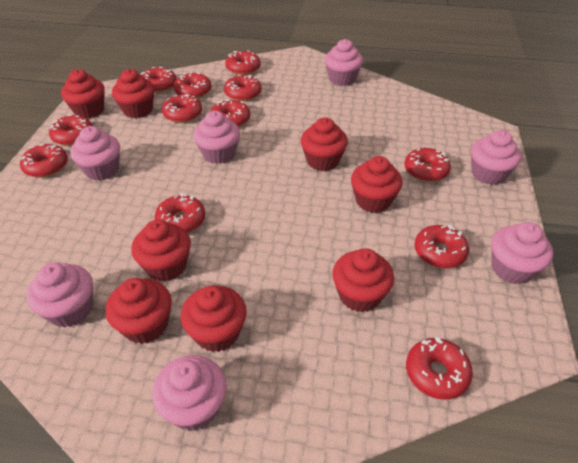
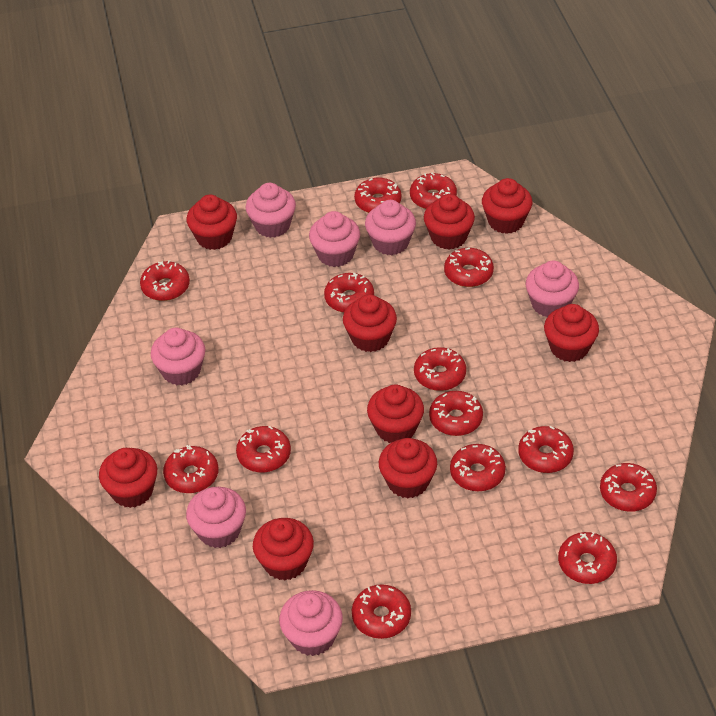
red cupcake: [61,69,105,118] [105,278,172,344] [112,69,155,118] [131,220,191,282] [181,286,247,352] [301,117,348,171] [332,248,394,312] [351,156,403,213] = 8 -> [99,448,157,508] [187,195,237,250] [253,518,314,580] [343,294,397,352] [367,385,424,443] [379,438,437,498] [424,194,475,250] [482,178,532,234] [544,304,599,362] = 9
red donut: [20,144,68,178] [49,115,92,146] [141,67,177,93] [155,193,205,233] [162,94,202,123] [174,72,211,98] [211,99,250,127] [224,75,262,101] [225,50,261,75] [404,148,451,182] [406,337,473,400] [414,225,469,268] = 12 -> [140,260,190,301] [163,445,218,493] [236,426,291,473] [324,273,374,313] [352,584,411,639] [354,177,402,213] [410,173,457,209] [414,347,466,391] [429,391,483,436] [444,248,494,287] [450,444,506,491] [518,426,574,473] [558,532,617,584] [600,463,657,512] = 14

